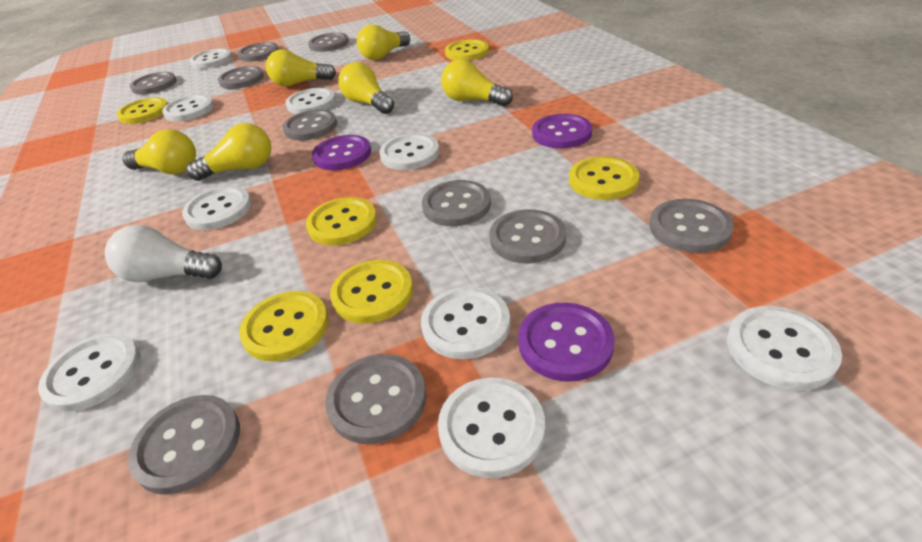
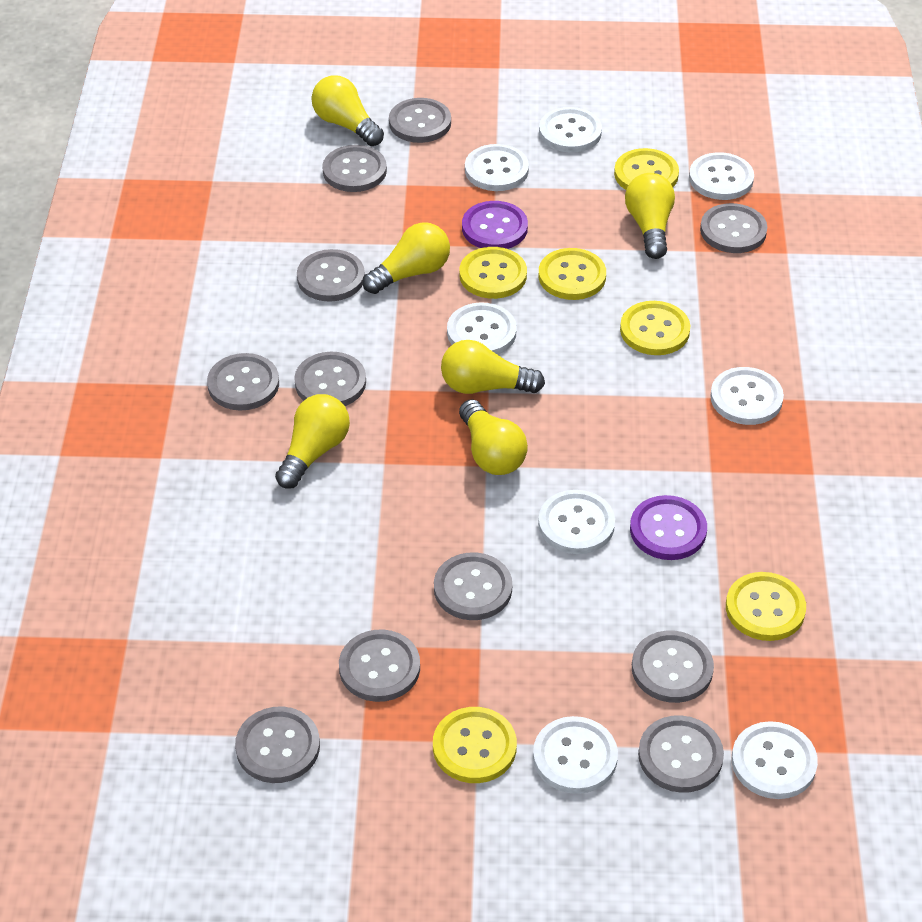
grey button: [128,395,240,495] [130,72,177,95] [218,66,264,89] [237,42,279,62] [283,110,337,140] [308,33,349,52] [325,354,427,444] [422,180,491,226] [489,209,566,263] [649,199,734,253] = 10 -> [207,353,279,411] [235,706,320,783] [294,352,366,406] [297,249,365,302] [322,145,387,192] [339,629,420,702] [389,98,451,143] [434,552,512,620] [632,630,714,703] [638,715,724,793] [700,203,767,253] = 11
purple button: [312,135,371,170] [518,302,615,382] [532,114,593,149] = 3 -> [462,201,528,249] [630,495,707,560] = 2
white button: [38,333,140,412] [162,95,214,121] [182,186,252,230] [190,49,232,69] [285,88,336,114] [379,134,439,170] [421,287,510,359] [438,378,545,478] [727,306,842,390] = 9 -> [447,302,517,355] [465,144,529,191] [533,716,618,794] [538,490,615,554] [539,107,602,153] [689,152,754,200] [710,367,784,425] [732,721,818,799] = 8
white light bulb: [105,225,222,282] = 1 -> none = 0

